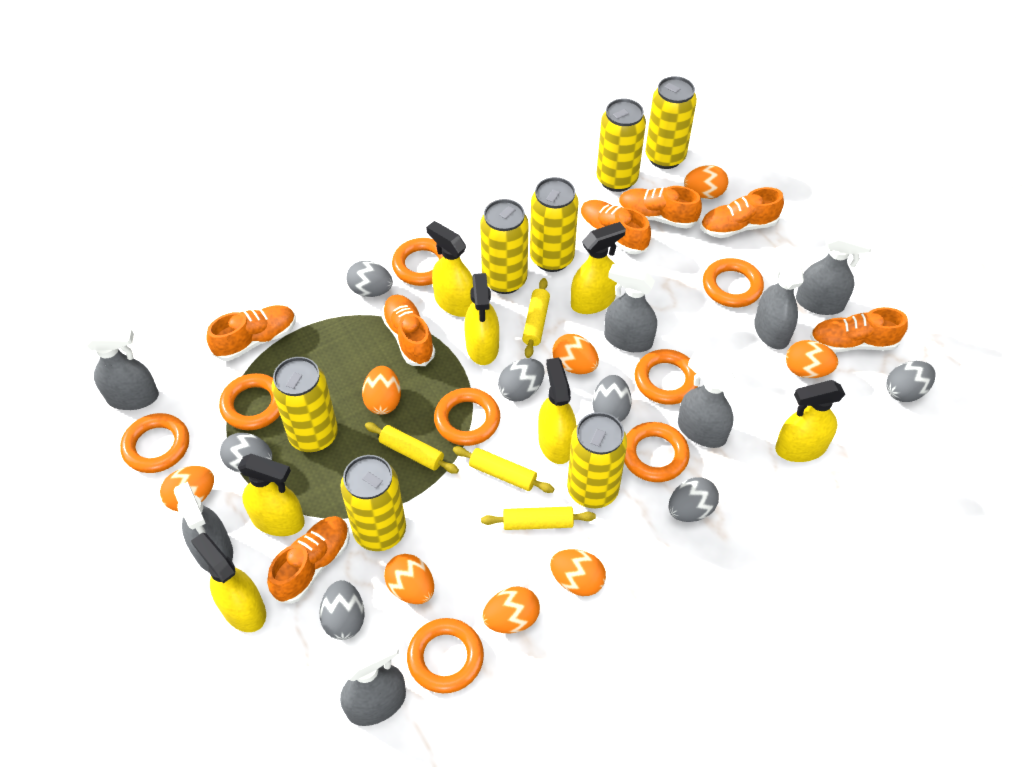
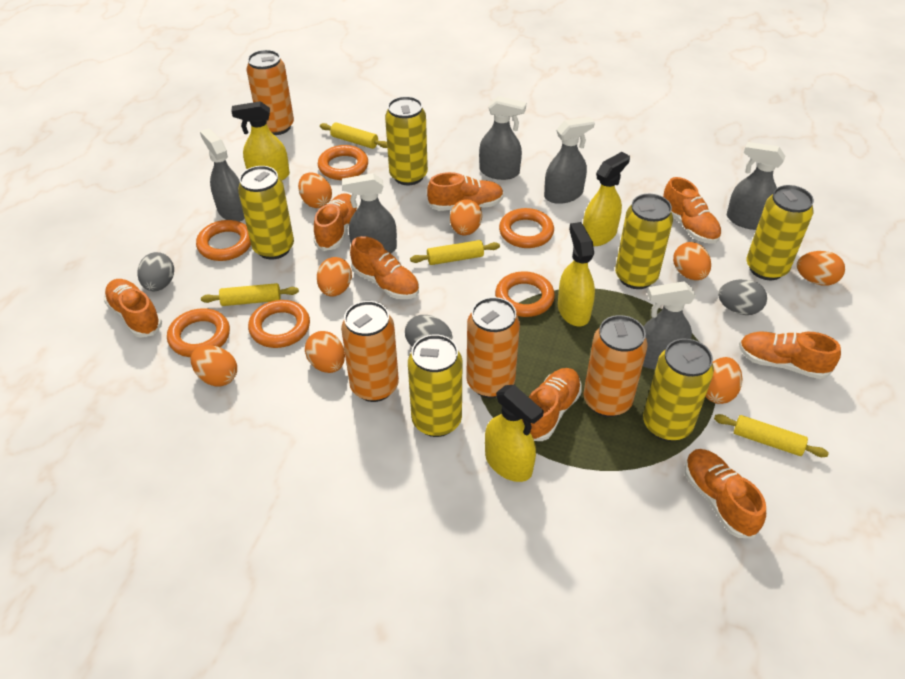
grey egg: [220,433,272,473] [320,580,365,640] [347,261,393,297] [498,358,544,402] [592,375,632,422] [669,477,719,522] [886,361,936,402] = 7 -> [137,252,174,292] [405,315,452,347] [718,279,767,315] = 3
grey spray bottle: [84,328,159,410] [174,482,233,572] [340,636,406,726] [604,264,657,352] [678,353,736,448] [754,246,804,349] [796,229,874,315] = 7 -> [200,128,245,222] [342,173,397,253] [479,96,526,180] [544,117,595,204] [643,281,696,369] [727,142,786,230] = 6
orange can: none = 0 -> [247,50,294,135] [341,301,399,402] [466,297,520,398] [583,315,648,417] = 4
orange ring: [120,413,189,473] [219,373,280,430] [392,238,443,286] [407,618,484,693] [434,388,500,446] [624,422,690,482] [635,349,698,405] [703,258,764,307] = 8 -> [167,308,230,357] [196,220,251,261] [248,300,310,348] [318,145,368,180] [495,271,555,317] [499,208,554,248] = 6
orange shoe: [206,305,296,361] [267,516,350,604] [381,295,435,366] [580,200,651,254] [618,186,702,229] [700,187,784,238] [810,307,908,353] = 7 -> [104,279,162,338] [314,193,358,251] [350,236,419,299] [427,172,504,211] [522,368,582,441] [663,177,722,244] [684,449,766,538] [739,331,841,379] = 8
yellow can: [271,357,338,453] [340,455,406,551] [480,199,529,294] [530,177,579,272] [567,412,627,508] [597,99,646,192] [645,76,697,169] = 7 -> [238,166,294,260] [385,96,428,185] [408,334,462,437] [615,194,673,289] [643,338,714,441] [747,185,814,280] = 6
yellow spray bottle: [191,532,266,632] [238,454,305,536] [426,221,473,317] [464,273,499,365] [538,358,576,464] [571,222,626,314] [775,380,845,462] = 7 -> [231,101,290,180] [485,385,544,482] [558,222,595,326] [583,152,630,246] = 4

